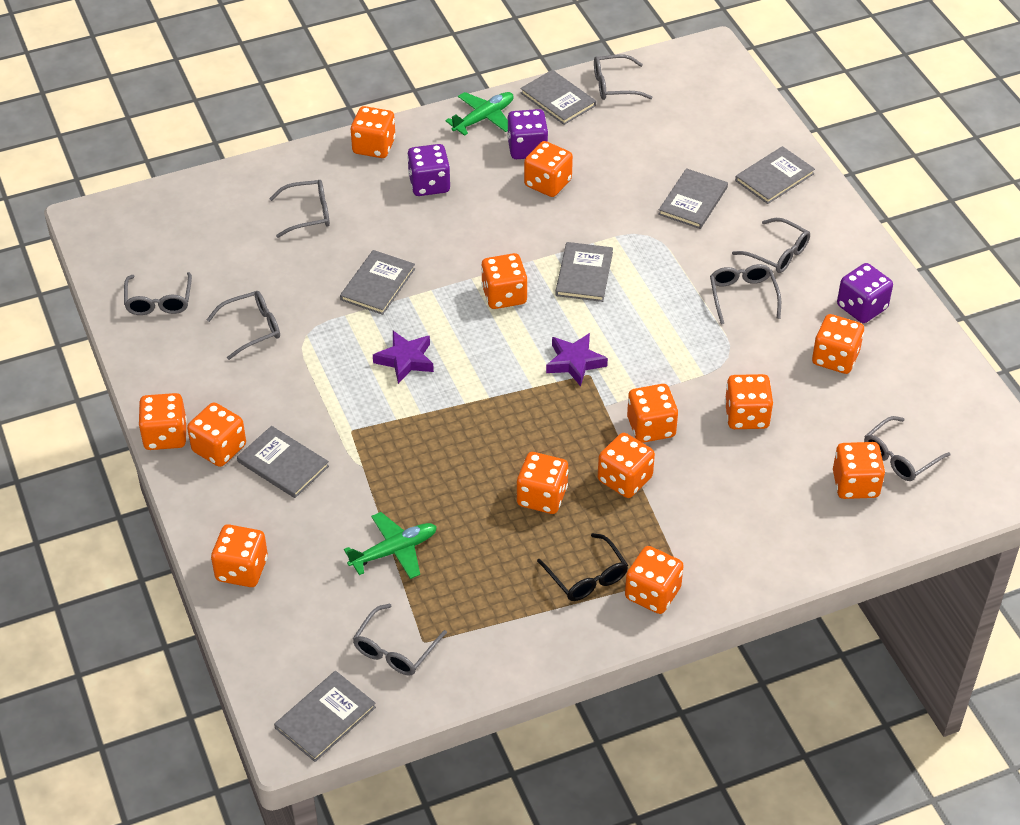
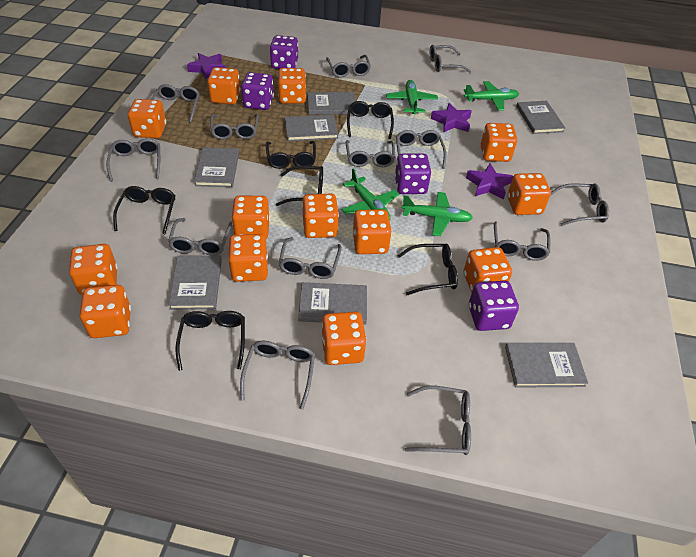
black glasses: [537,533,628,601] = 1 -> [113,186,176,234] [176,311,245,371] [266,141,316,169] [276,165,323,206] [347,101,394,139] [397,243,458,295] = 6
green plane: [344,512,437,579] [445,92,514,136] = 2 -> [342,168,399,221] [386,80,438,115] [402,192,473,236] [464,81,519,111] = 4
grey glasses: [124,272,192,315] [207,291,280,360] [269,180,330,238] [353,604,447,675] [594,54,653,100] [710,264,781,324] [732,218,810,273] [864,416,950,481] = 8 -> [106,138,160,182] [151,84,200,123] [168,218,232,255] [210,114,259,140] [240,341,315,410] [279,237,342,279] [326,55,371,77] [346,140,395,167] [396,130,447,169] [404,385,471,455] [430,44,471,73] [494,221,550,261] [551,183,609,226] = 13
purple dice: [407,144,450,196] [507,109,548,159] [837,263,893,323] = 3 -> [241,72,274,110] [270,35,298,69] [395,154,431,194] [469,281,519,331] = 4
purple star: [373,331,434,384] [546,333,608,386] = 2 -> [187,53,226,80] [431,103,472,133] [466,164,513,200] = 3

